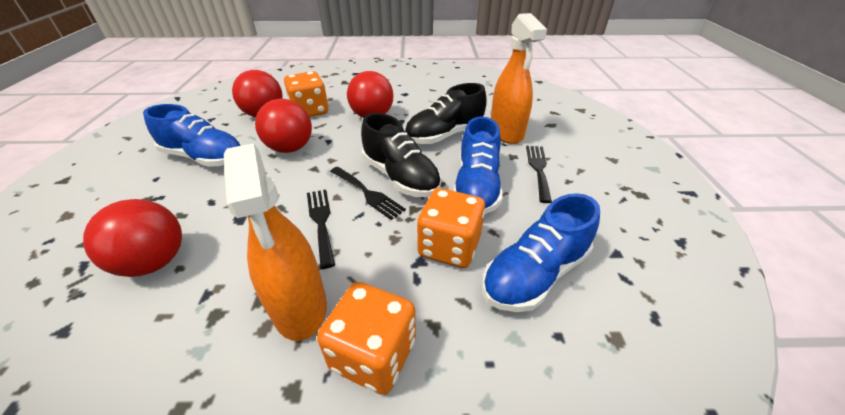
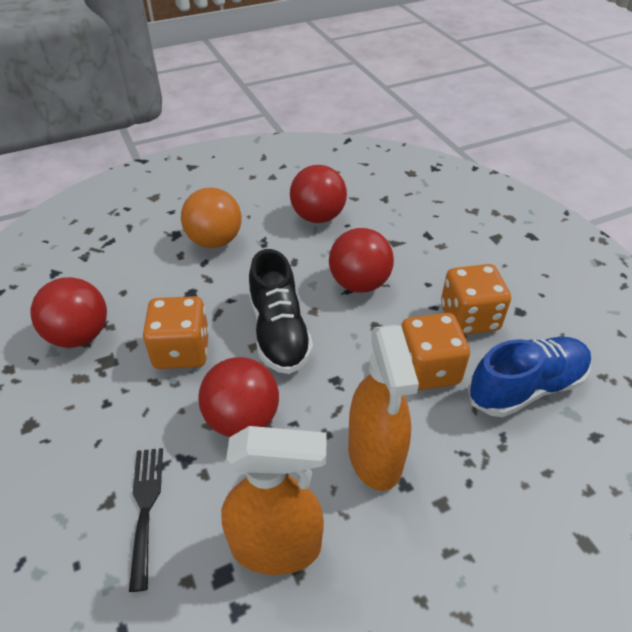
black fork: [307,189,335,269] [330,167,406,220] [526,146,552,203] = 3 -> [129,448,163,592] = 1
black shoe: [361,113,441,197] [404,83,487,144] = 2 -> [249,249,313,374] = 1
blue shoe: [143,104,242,167] [454,116,503,214] [482,193,600,312] = 3 -> [468,337,591,417] = 1
orange ball: none = 0 -> [181,187,242,248] = 1

